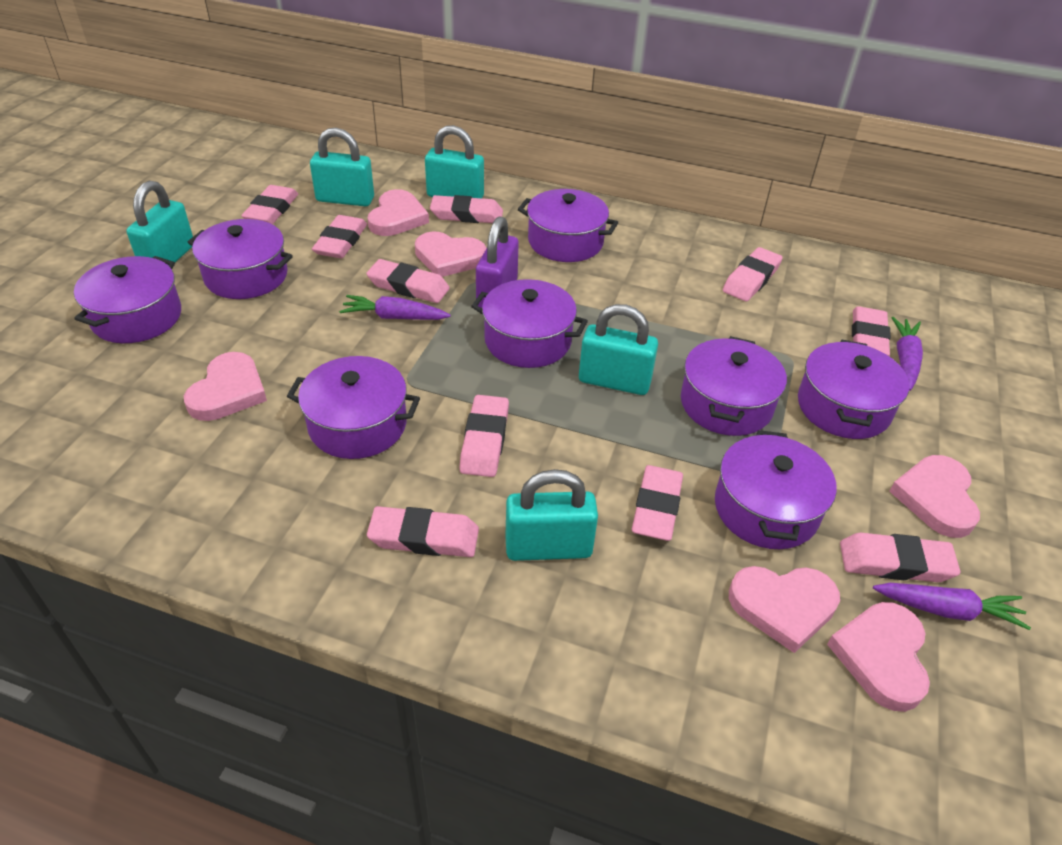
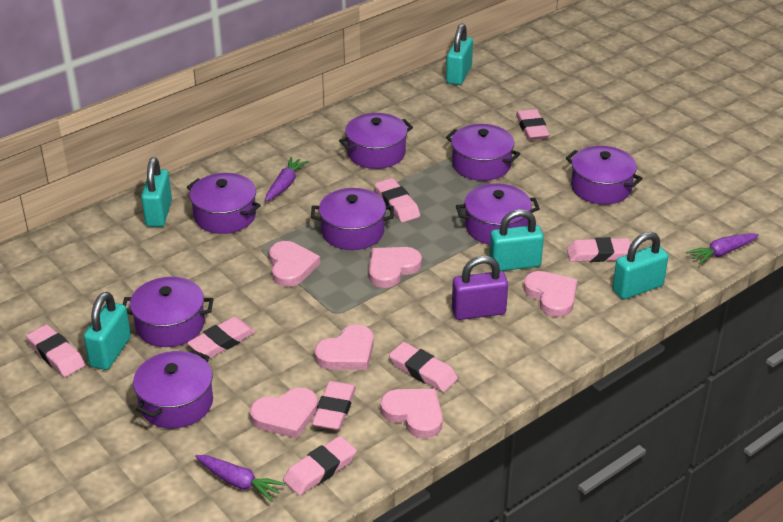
pink eraser: [241,185,298,225] [312,215,367,258] [366,259,450,303] [367,506,479,557] [430,195,503,223] [459,395,509,477] [632,465,683,541] [723,247,783,301] [840,532,961,582] [852,306,891,356] = 10 -> [26,324,85,377] [187,317,256,359] [283,436,357,495] [312,381,356,430] [374,178,420,222] [389,342,458,392] [516,109,550,140] [567,237,631,262] = 8

